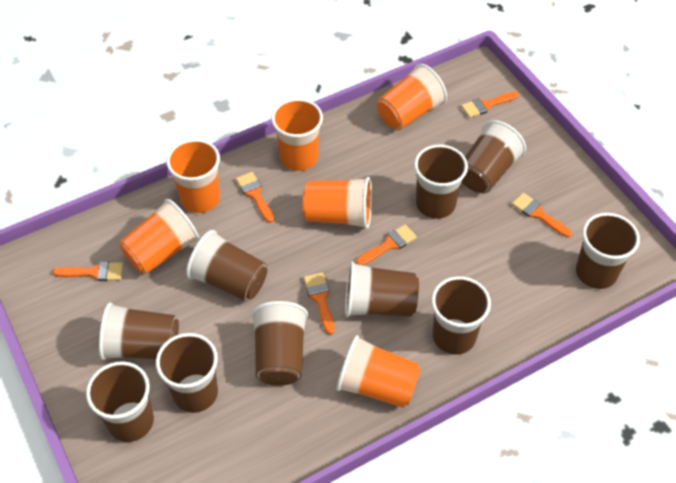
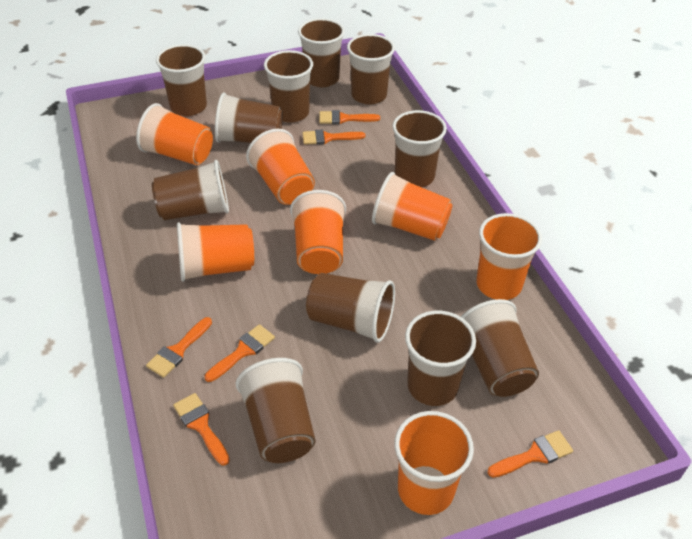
brown cup: [86,361,154,442] [99,302,179,360] [156,333,218,413] [186,230,267,302] [251,301,308,386] [345,261,419,317] [414,144,468,219] [432,276,491,355] [462,120,526,193] [576,213,640,289] = 10 -> [152,160,229,220] [156,44,207,116] [215,92,283,143] [236,358,315,463] [264,50,313,123] [298,18,345,87] [306,273,395,343] [347,34,395,104] [392,110,447,187] [405,311,476,406] [461,299,539,397] = 11
orange cup: [120,199,199,274] [166,139,220,213] [271,98,323,171] [302,177,372,229] [336,335,421,408] [377,64,447,130] = 6 -> [136,103,213,165] [177,222,254,282] [246,129,315,205] [290,190,346,274] [372,172,453,241] [395,411,474,515] [476,213,542,300] = 7

